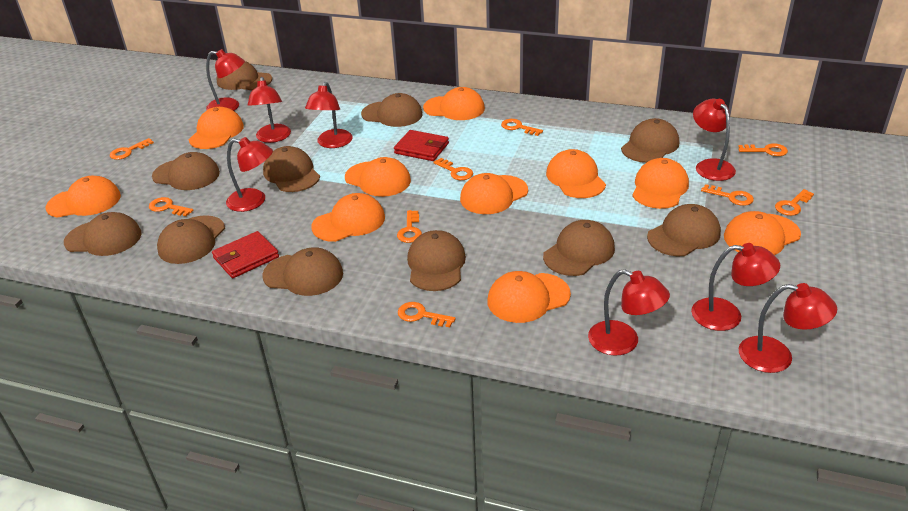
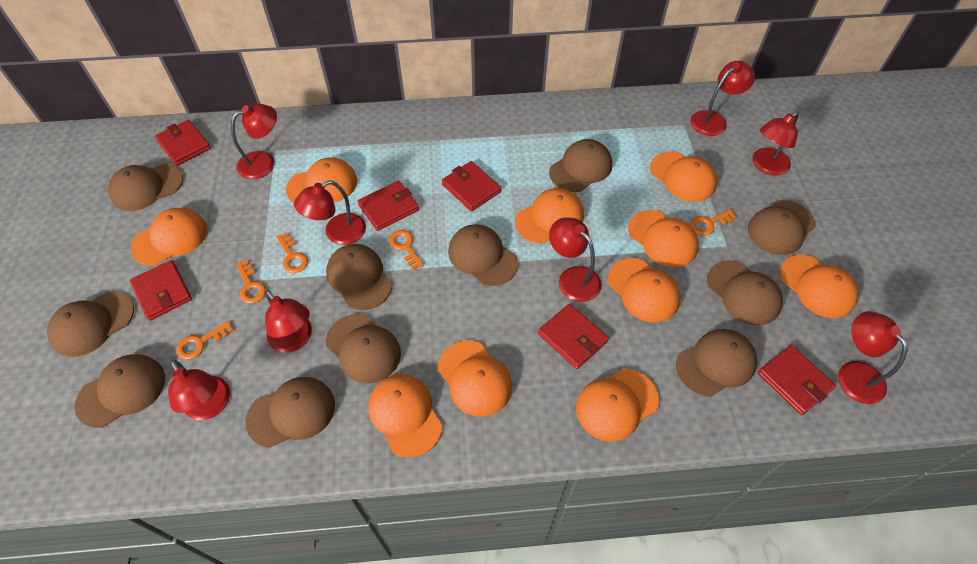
orange key: [110,138,154,160] [149,197,194,216] [397,210,422,243] [398,302,456,327] [433,158,473,180] [501,119,543,136] [701,184,754,206] [738,143,788,156] [775,189,814,216] = 9 -> [176,321,233,359] [236,260,266,303] [277,233,308,273] [389,230,424,270] [690,209,737,236] = 5
red wallet: [212,231,279,278] [394,130,449,161] = 2 -> [130,260,192,321] [155,120,211,166] [358,181,419,231] [442,161,501,211] [538,304,609,369] [758,345,836,415] = 6

